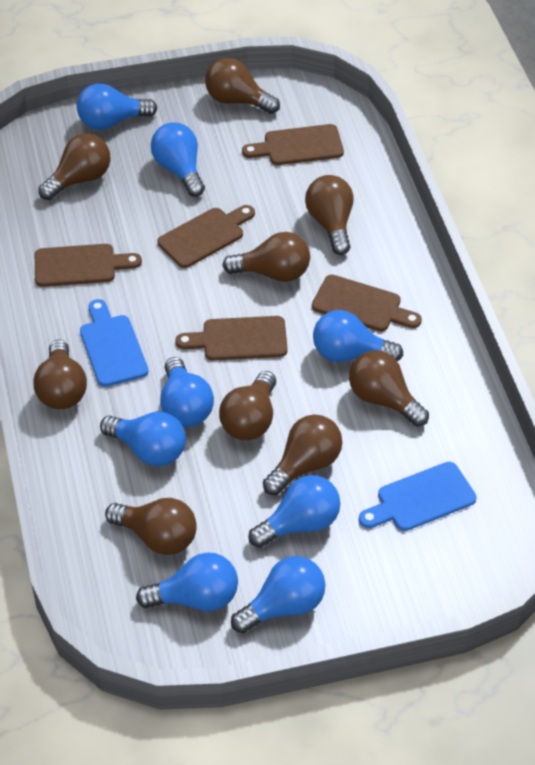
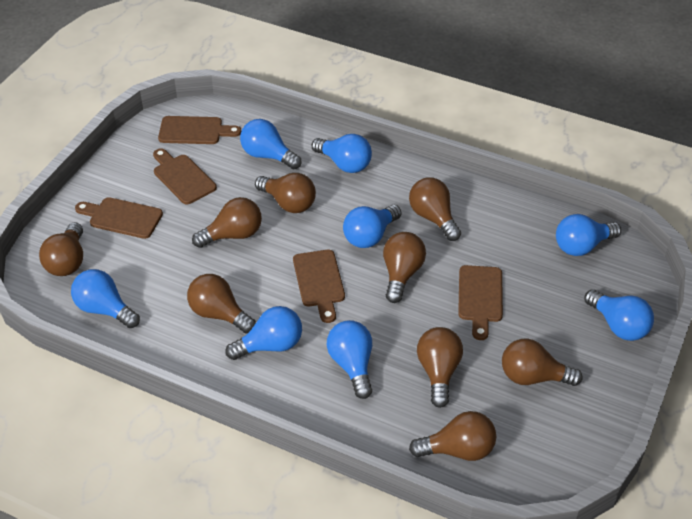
blue cutting board: [80,299,148,387] [359,462,477,531] = 2 -> none = 0

